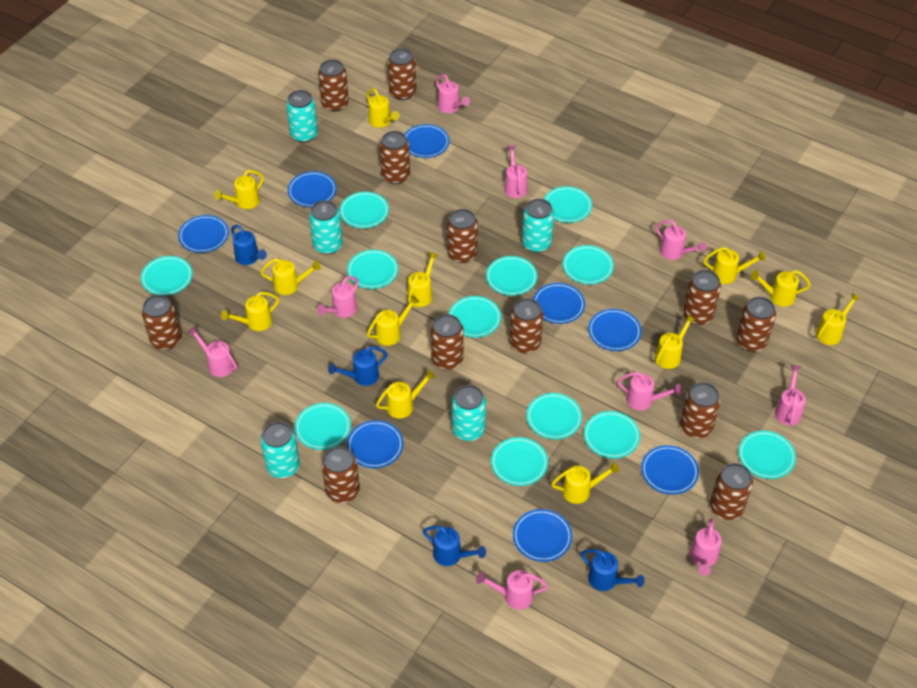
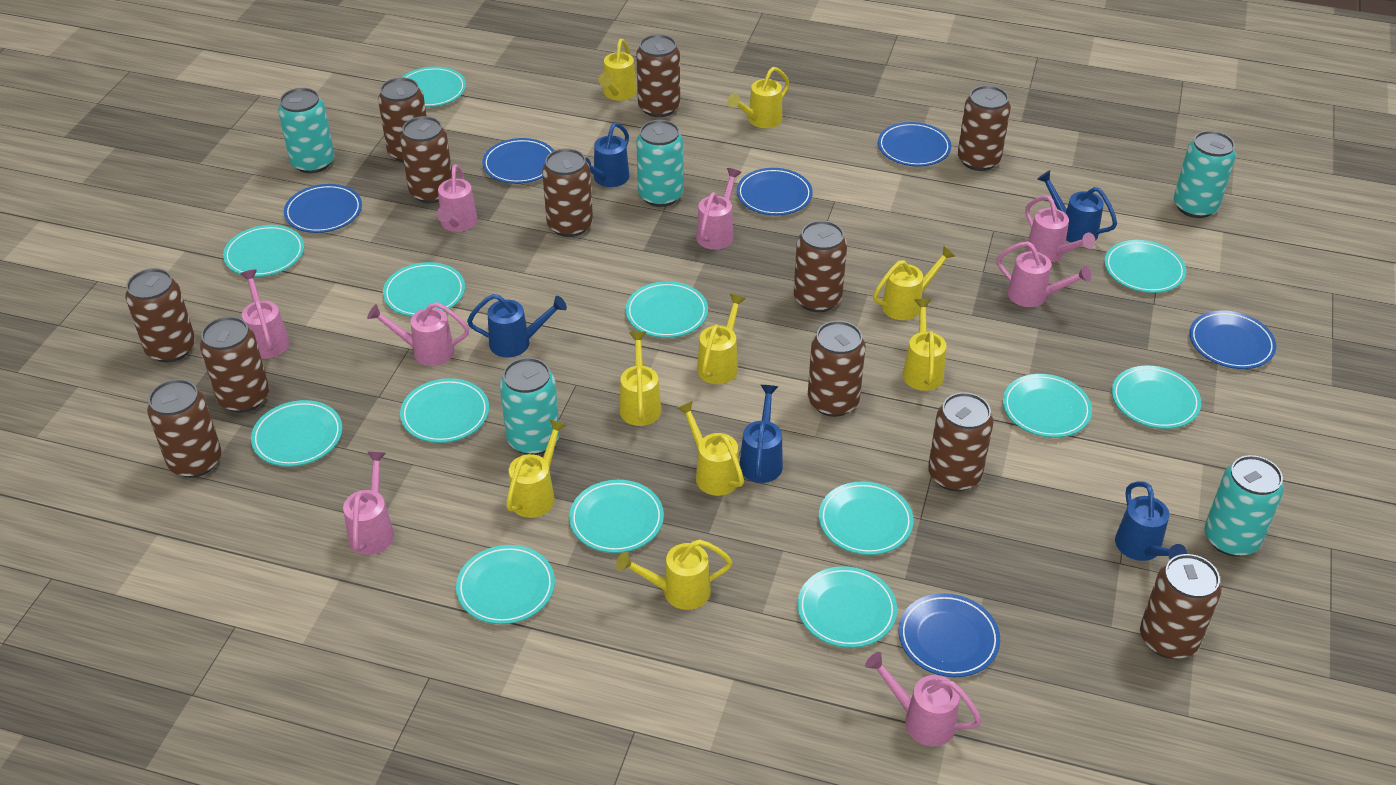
blue plate: [178,215,229,253] [288,171,337,207] [347,420,403,468] [404,124,450,158] [513,509,572,562] [533,283,585,324] [588,309,642,351] [641,445,699,495] = 8 -> [284,184,362,233] [482,138,554,184] [737,168,813,216] [878,122,951,166] [899,593,1000,677] [1189,310,1276,369] = 6
blue watering can: [231,225,267,265] [328,347,388,386] [423,526,486,566] [581,549,645,591] = 4 -> [467,294,567,357] [585,123,629,187] [739,385,783,483] [1037,170,1117,242] [1115,481,1187,561] = 5
pink watering can: [187,326,237,377] [317,276,359,318] [436,74,470,113] [476,570,548,610] [504,145,527,198] [617,372,682,411] [655,220,707,260] [690,518,722,576] [775,365,806,425] = 9 -> [240,270,289,359] [343,452,394,555] [367,302,469,366] [436,165,478,232] [696,168,741,250] [865,652,982,746] [996,241,1091,307] [1025,195,1095,262] = 8
turquoise plate: [141,256,193,296] [295,403,351,450] [340,192,389,228] [347,250,398,289] [449,296,501,338] [486,256,537,296] [491,437,548,486] [526,393,582,439] [544,186,592,223] [563,245,614,284] [584,411,640,458] [739,431,796,479] = 12 -> [223,225,304,277] [251,400,342,467] [383,262,465,317] [400,378,489,443] [402,66,466,107] [456,545,555,624] [569,480,664,553] [625,281,708,338] [797,566,897,648] [819,481,913,555] [1003,374,1092,438] [1104,240,1186,293] [1112,366,1201,429] = 13
yellow watering can: [214,170,264,209] [221,292,279,331] [260,258,321,295] [367,88,400,127] [367,295,419,346] [376,370,435,419] [407,252,438,307] [551,462,619,504] [655,314,696,369] [703,247,766,284] [750,270,811,307] [816,293,861,345] = 12 -> [506,419,567,518] [598,39,637,101] [616,539,732,610] [619,331,661,426] [676,401,744,496] [697,294,746,384] [728,67,789,128] [873,246,955,320] [903,299,946,391] = 9

